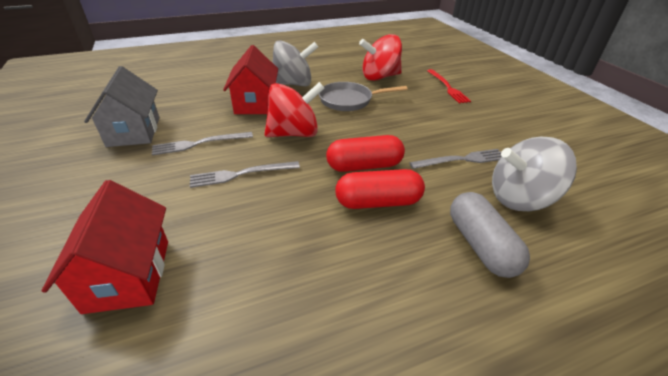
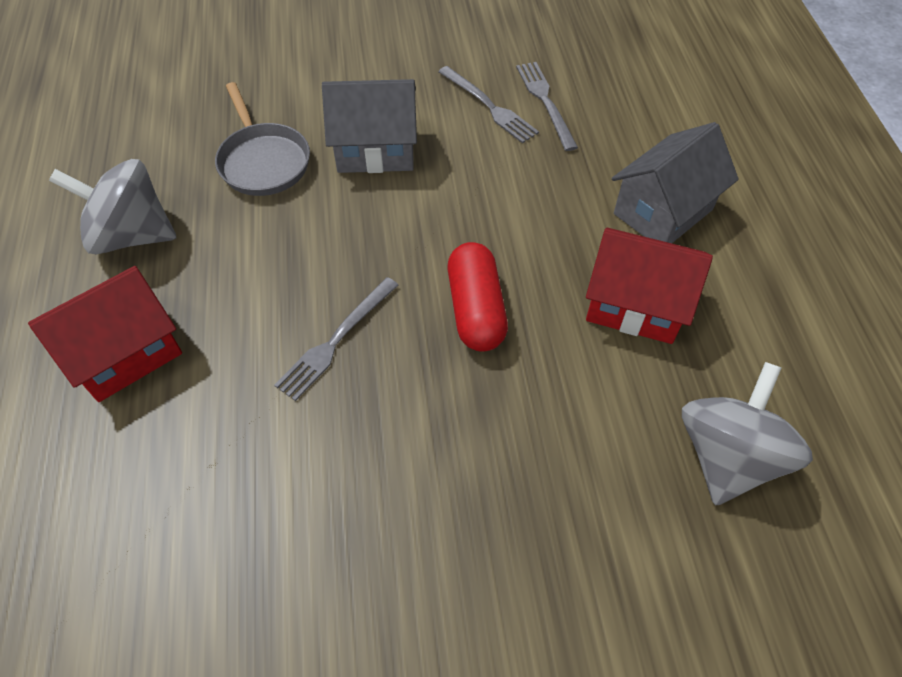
grey capsule: [450,192,530,278] = 1 -> none = 0
grey house: [84,66,159,147] = 1 -> [322,79,417,173] [612,122,739,243] = 2
red capsule: [326,135,405,172] [335,169,425,209] = 2 -> [448,242,508,352] = 1
red fork: [427,69,471,103] = 1 -> none = 0
red spinning top: [264,82,325,137] [359,34,402,81] = 2 -> none = 0

